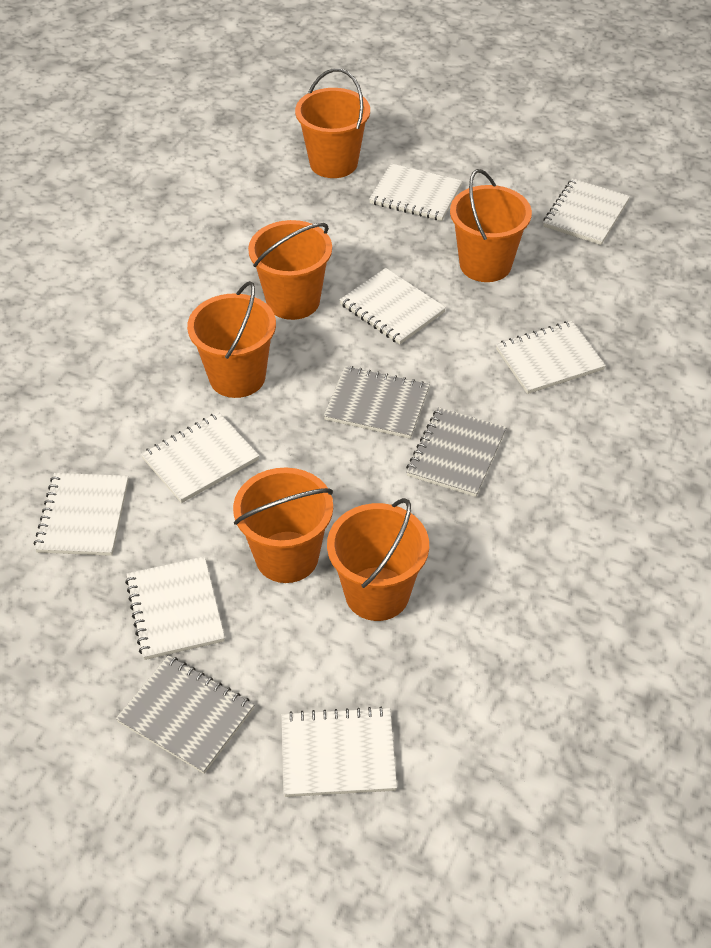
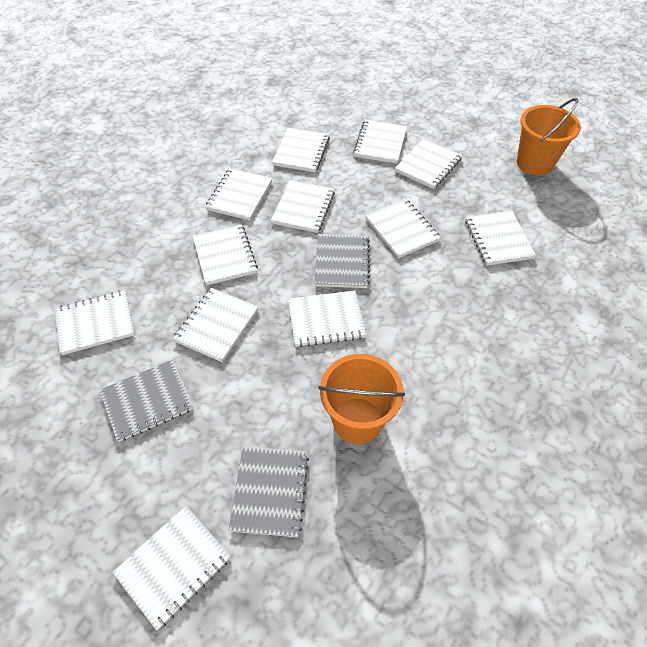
orange bucket: [187,281,276,398] [233,468,333,583] [248,220,332,320] [295,68,370,178] [327,498,429,621] [450,169,532,282] = 6 -> [318,354,405,444] [517,98,581,176] = 2
white notebook: [34,473,128,556] [125,556,225,660] [141,412,259,503] [282,707,397,797] [339,268,446,345] [369,163,462,221] [496,321,606,394] [543,178,630,245] = 8 -> [55,290,134,355] [112,506,231,630] [173,288,258,362] [193,224,258,285] [205,168,272,221] [271,180,335,233] [272,128,330,172] [288,291,366,347] [353,120,407,164] [365,199,441,259] [395,139,463,189] [465,210,536,266] = 12

